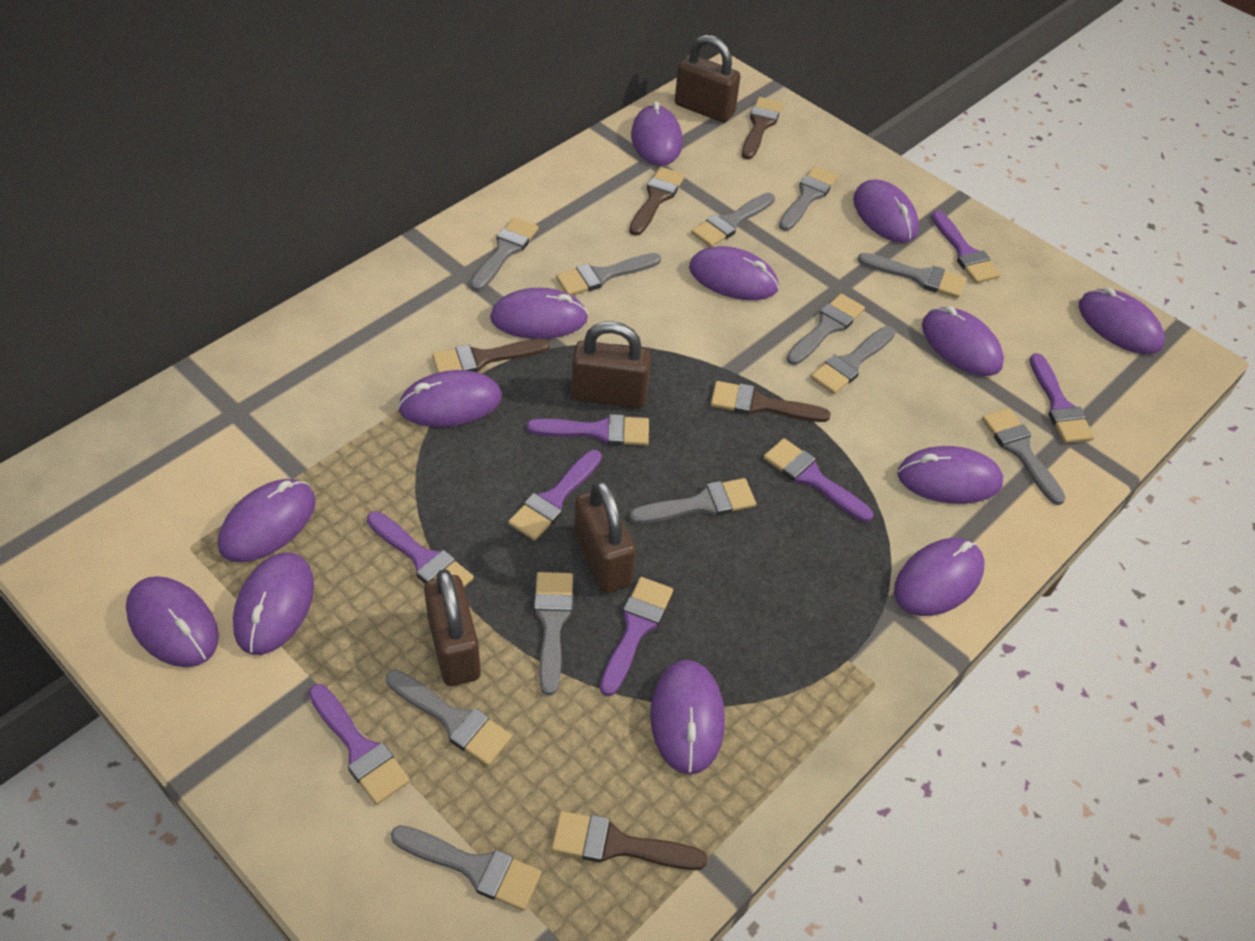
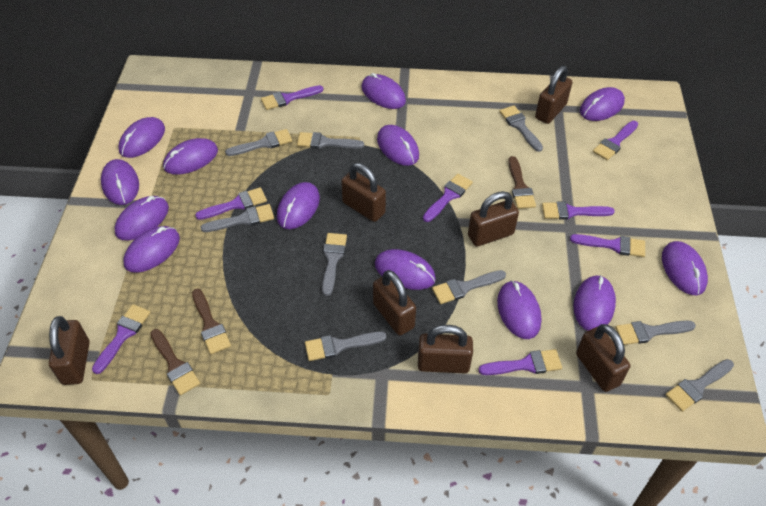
brown brush: [432,339,550,373] [551,811,708,870] [629,167,685,236] [711,381,831,422] [742,97,783,159] = 5 -> [150,329,200,395] [192,289,231,354] [508,156,536,209] = 3
brown padlock: [424,569,481,686] [572,321,651,408] [574,480,636,593] [675,35,741,122] = 4 -> [49,316,90,385] [341,163,386,222] [373,270,416,335] [418,325,473,373] [468,191,519,247] [535,66,572,124] [576,324,630,392] = 7
grey brush: [386,670,512,766] [391,825,542,911] [470,217,539,291] [534,572,573,695] [556,253,661,295] [630,478,756,524] [691,193,775,247] [779,166,838,231] [787,294,865,365] [810,326,895,394] [857,253,966,298] [982,408,1066,505] = 12 -> [201,204,274,232] [225,129,292,156] [297,132,364,149] [305,332,387,361] [322,233,347,296] [432,270,506,304] [499,105,543,152] [615,320,696,345] [666,359,734,412] = 9

